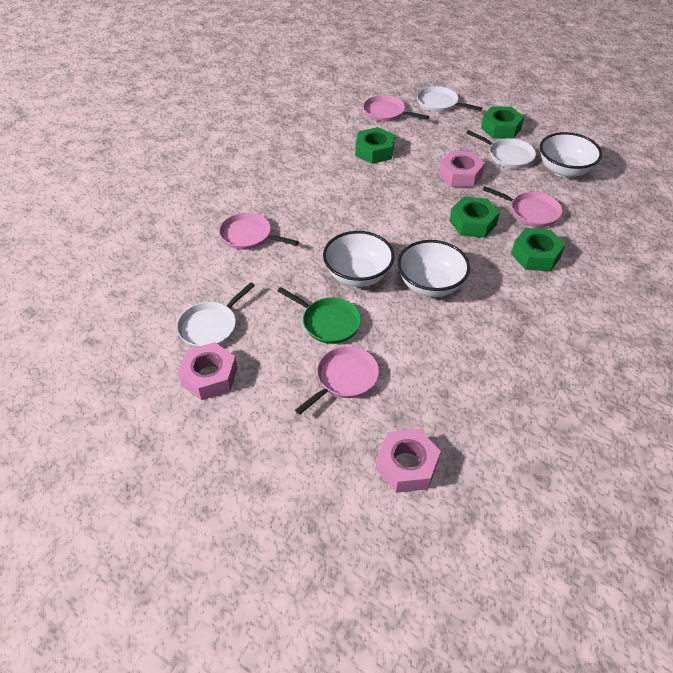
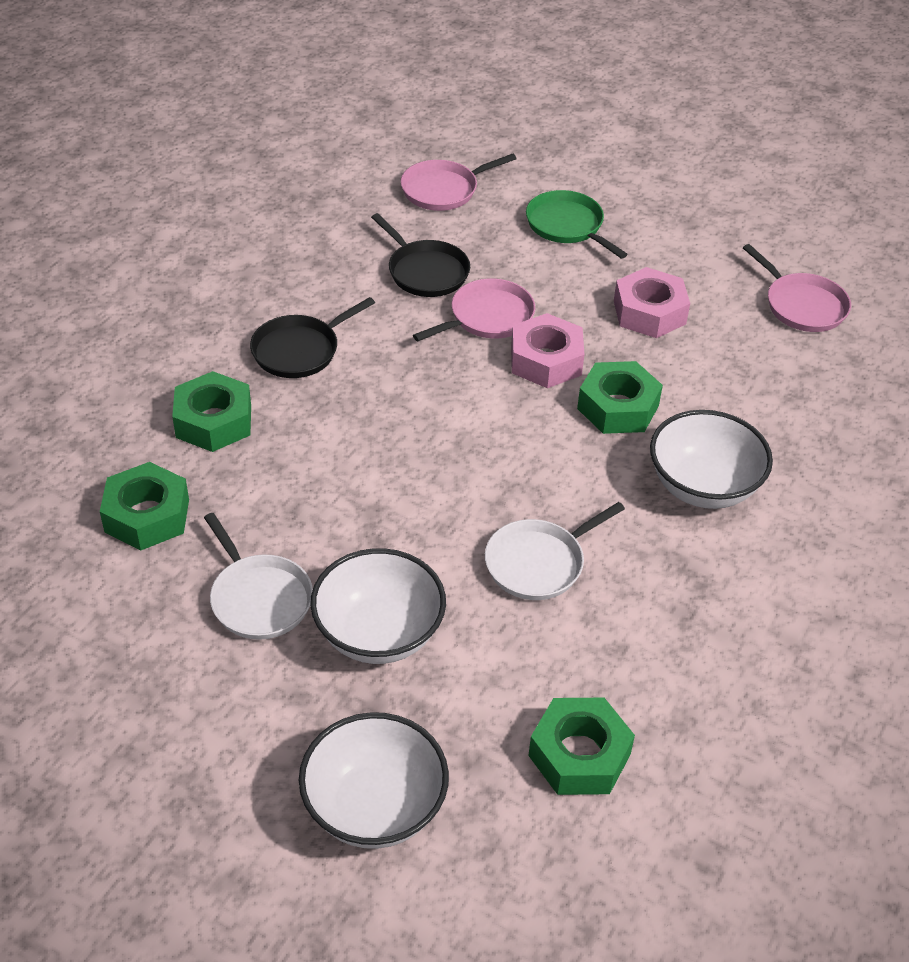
black pan: none = 0 -> [250,297,375,378] [371,213,470,297] = 2
pink nut: [178,342,238,400] [375,429,441,493] [439,151,485,187] = 3 -> [511,313,585,388] [614,267,690,338] = 2
pink pan: [219,212,299,250] [295,346,379,414] [363,95,429,122] [483,186,562,227] = 4 -> [401,154,517,211] [413,278,535,341] [743,244,851,332] = 3
white pan: [177,282,255,348] [417,86,482,112] [466,130,536,169] = 3 -> [204,513,313,640] [485,502,625,600] = 2

